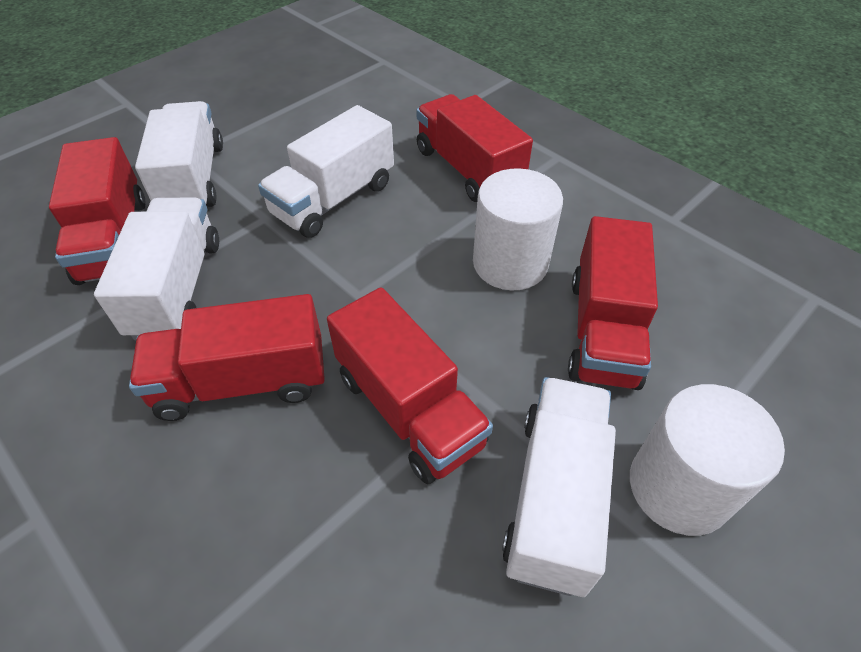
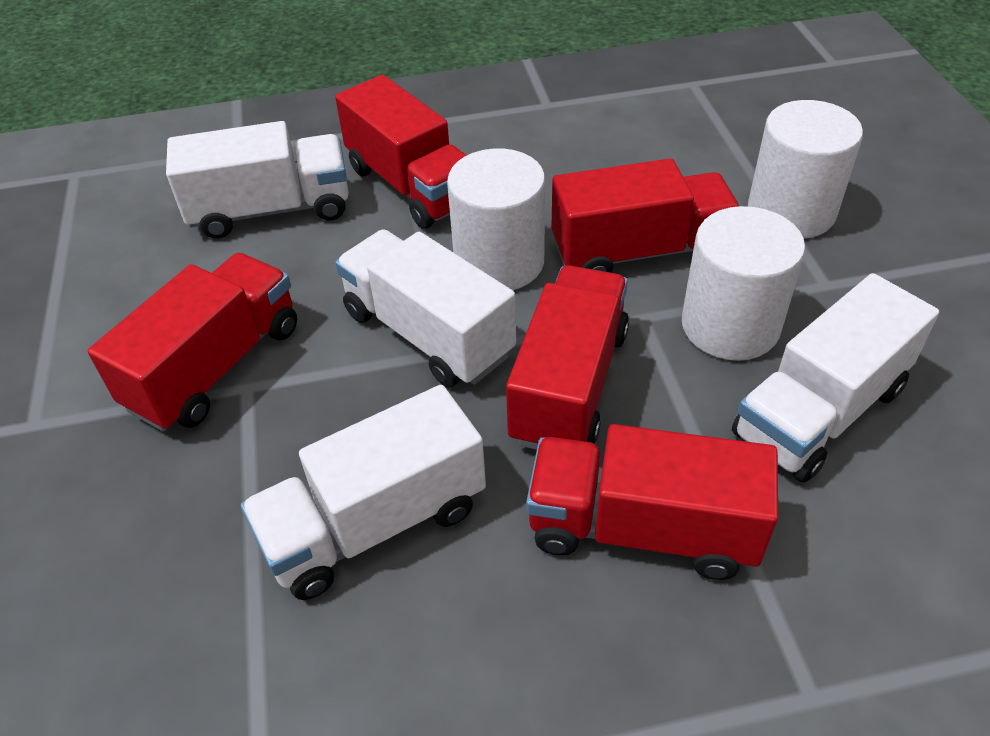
white cylinder: [473,168,563,291] [630,384,785,536] = 2 -> [447,149,545,290] [682,206,805,361] [748,100,863,238] = 3

